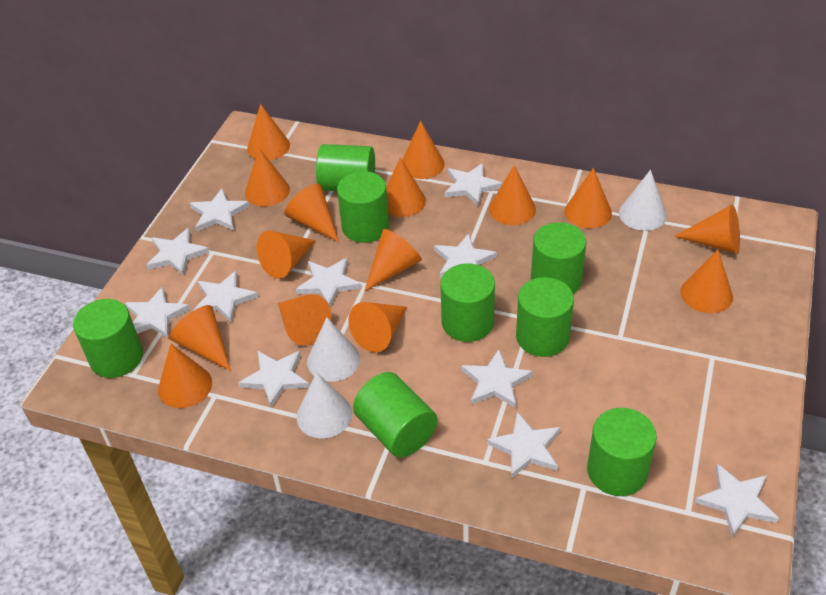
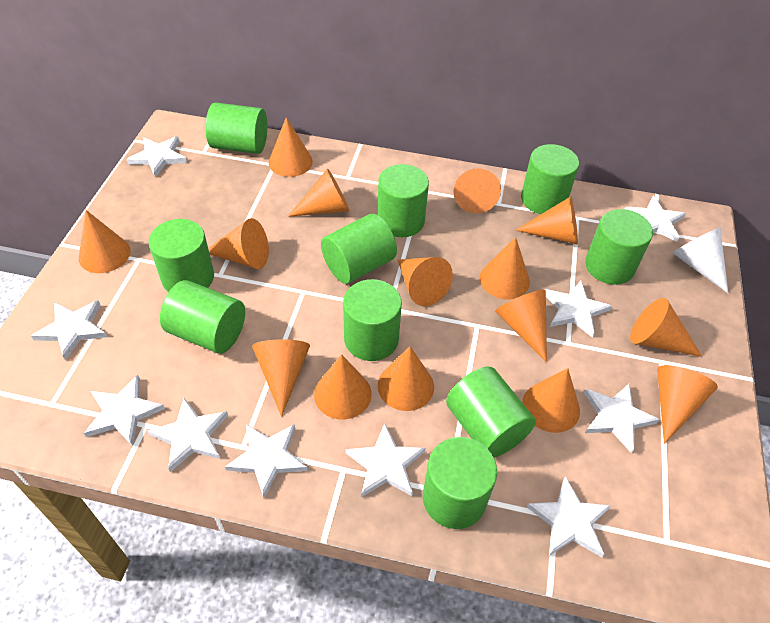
green cylinder: [73,299,143,378] [316,144,375,191] [337,171,389,243] [353,372,438,457] [440,264,495,342] [516,277,574,357] [531,222,586,294] [587,408,657,496] = 8 -> [148,219,214,292] [160,280,245,354] [205,102,267,154] [321,214,397,284] [343,279,402,361] [377,164,429,237] [423,437,497,529] [446,367,536,458] [521,144,579,214] [585,209,653,285] = 10
white cone: [296,373,352,438] [307,318,360,382] [619,170,667,231] = 3 -> [673,228,729,294] = 1
white star: [125,286,190,338] [146,228,210,276] [190,189,250,231] [193,271,258,323] [238,351,309,408] [296,258,361,307] [434,233,497,278] [444,163,503,207] [462,349,533,408] [487,412,560,479] [695,464,779,537] = 11 -> [31,300,107,360] [84,375,165,446] [127,136,187,177] [148,398,228,472] [225,424,307,498] [346,423,425,497] [527,476,611,557] [545,281,612,338] [584,384,660,453] [625,196,686,242] = 10

